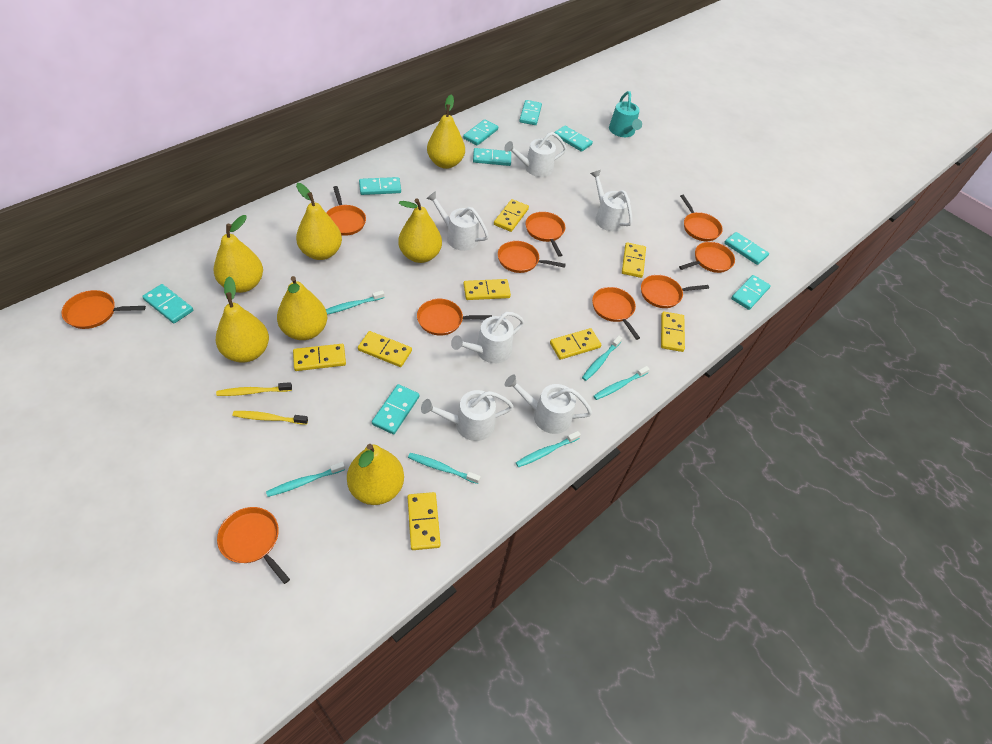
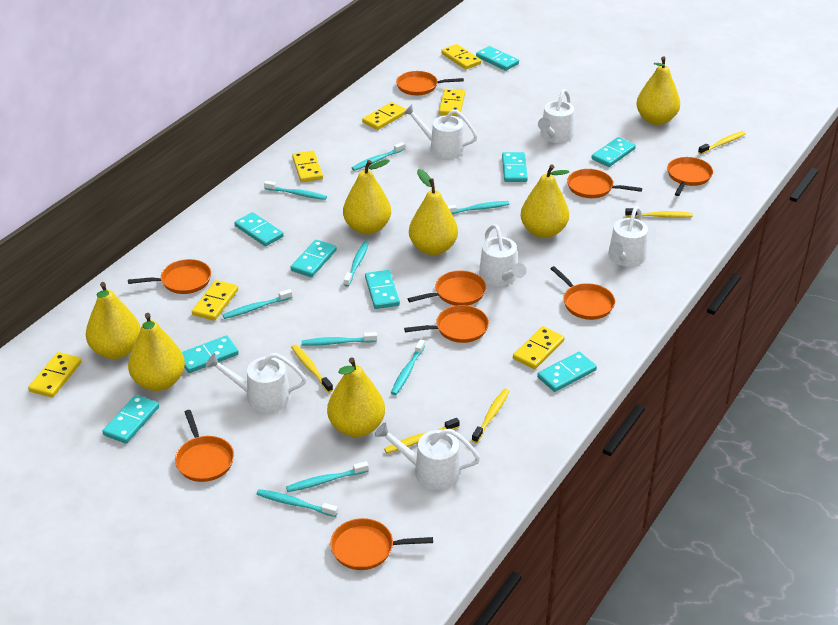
orange pan: [61,290,146,329] [217,507,290,584] [326,186,366,236] [417,299,492,336] [498,241,566,273] [526,212,565,257] [592,287,640,340] [641,275,709,308] [679,242,735,273] [680,195,723,241] = 10 -> [128,259,211,294] [175,410,234,482] [330,518,433,570] [396,71,464,95] [404,305,489,343] [408,271,486,306] [550,266,615,320] [567,169,642,198] [667,157,713,196] = 9
turquoise toothbrush: [266,462,345,497] [326,290,385,315] [408,453,481,484] [516,431,581,467] [582,336,622,381] [593,366,650,400] = 6 -> [223,289,292,319] [257,489,338,517] [264,181,327,200] [286,461,369,492] [302,332,377,346] [344,242,369,287] [351,142,405,171] [391,339,425,395] [448,201,509,214] = 9
turquoise watering can: [609,91,642,137] = 1 -> none = 0
yellow domino: [293,344,346,371] [358,331,412,367] [408,492,441,550] [463,279,511,300] [494,199,529,232] [550,328,601,360] [622,242,646,278] [661,311,685,352] = 8 -> [28,352,82,398] [192,280,238,321] [292,151,323,182] [362,102,406,130] [439,89,465,116] [441,44,481,69] [513,326,565,369] = 7
yellow toothbrush: [216,382,292,396] [232,411,308,425] = 2 -> [291,345,333,393] [384,418,460,453] [472,389,509,443] [625,208,693,218] [698,131,746,154] = 5

